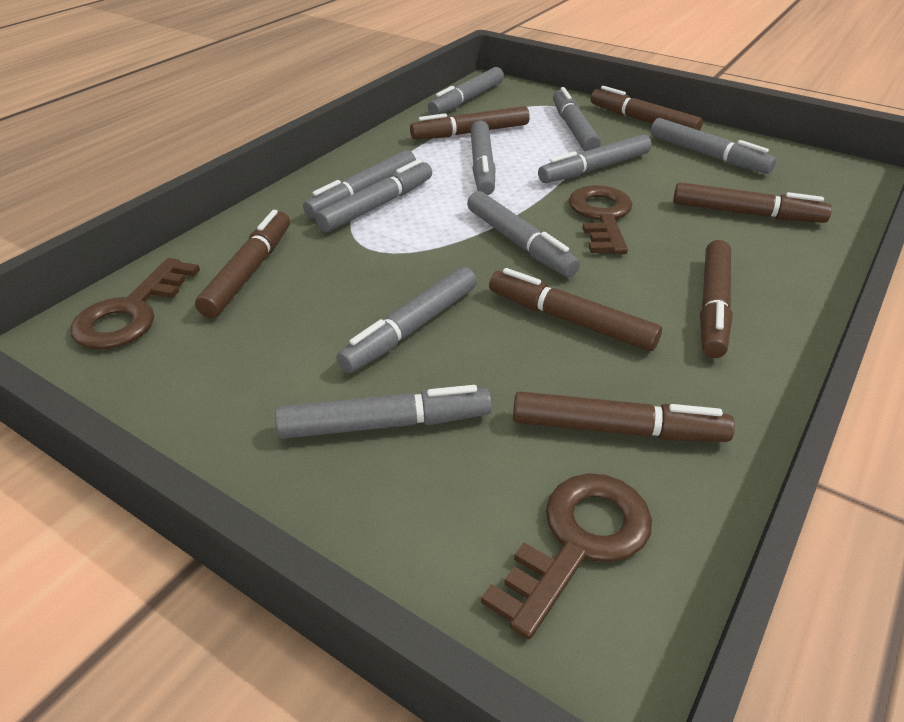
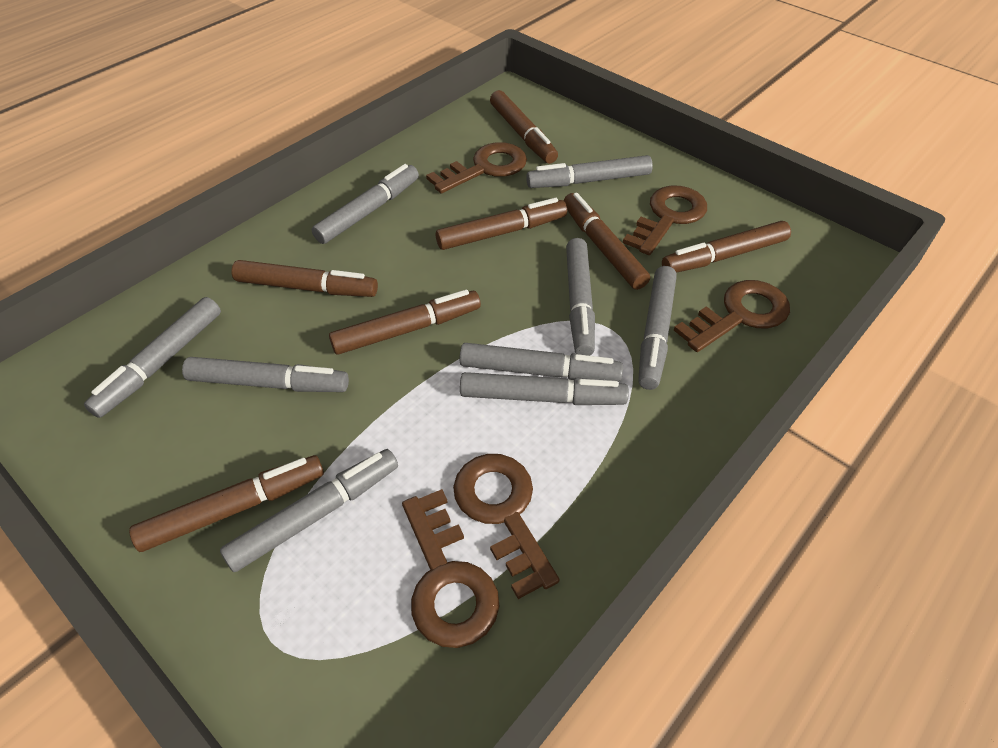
brown key: [70,258,200,350] [481,473,652,640] [568,185,632,254] = 3 -> [402,489,499,648] [426,142,527,193] [453,454,560,599] [623,186,707,255] [674,280,790,352] = 5
grey marker: [275,385,492,439] [303,150,416,219] [315,159,432,232] [336,267,477,373] [428,67,504,115] [467,191,580,277] [471,121,495,195] [538,134,652,183] [553,87,601,152] [650,118,776,174] = 10 -> [84,297,221,418] [182,357,349,392] [220,449,398,572] [312,164,419,244] [460,343,623,382] [460,372,629,405] [526,155,653,188] [566,238,595,356] [638,266,677,390] = 9

